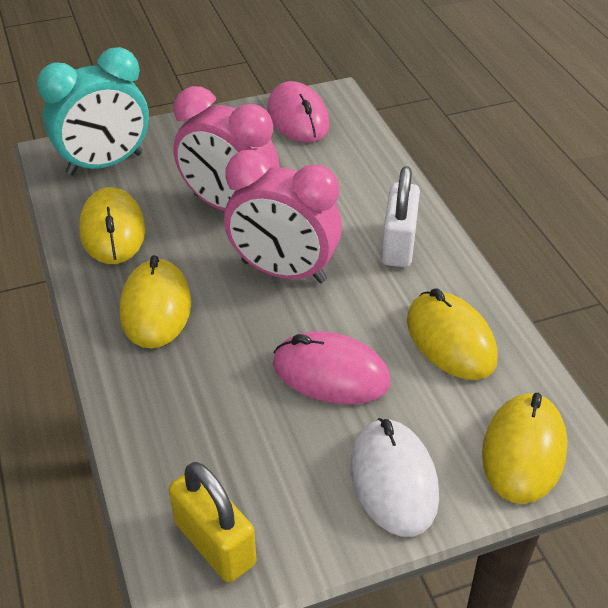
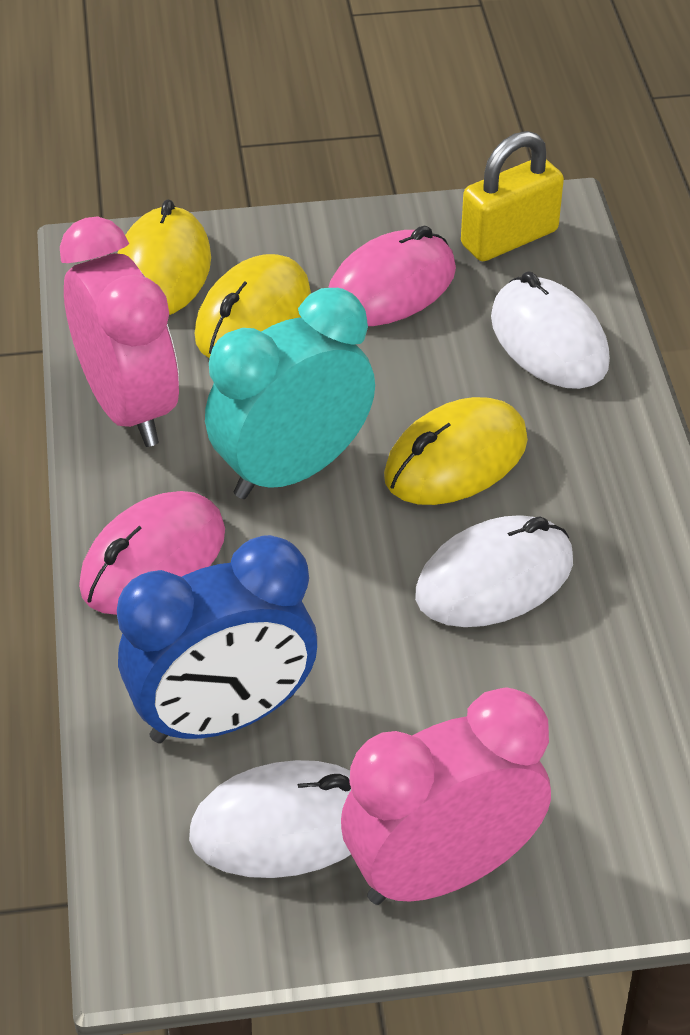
blue clock: none = 0 -> [117,535,317,743] = 1
white mouse: [351,418,439,537] = 1 -> [189,760,351,878] [415,515,573,627] [491,271,610,389] = 3
white padlock: [381,166,420,267] = 1 -> none = 0
yellow mouse: [79,187,145,264] [120,255,191,349] [407,288,498,380] [482,393,568,504] = 4 -> [117,199,211,315] [195,254,311,358] [384,397,528,505] = 3

